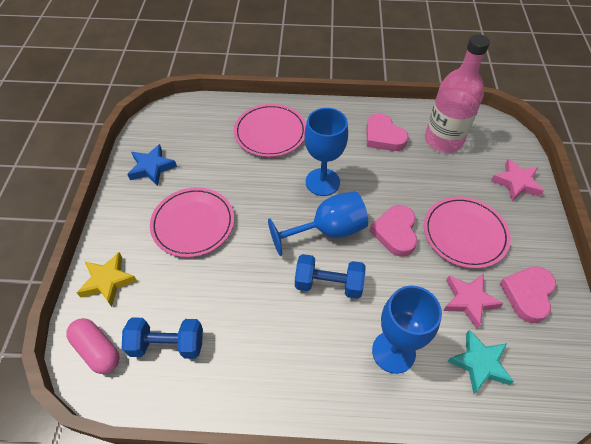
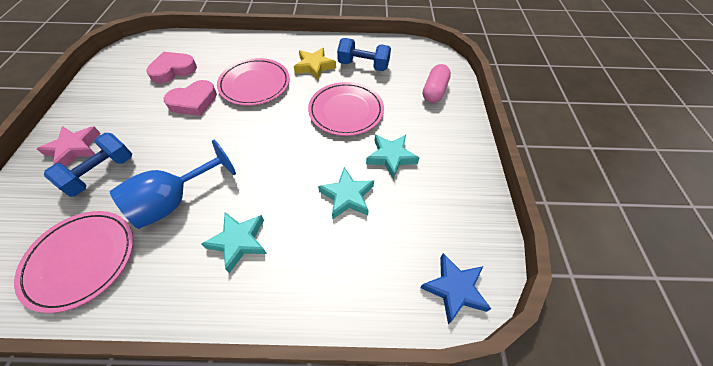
blue goblet: [268,191,368,256] [305,108,348,196] [372,286,442,374] = 3 -> [110,140,236,229] = 1
pink bottle: [425,34,490,153] = 1 -> none = 0
pink heart: [367,113,409,151] [370,205,417,257] [499,266,556,323] = 3 -> [146,52,197,84] [164,80,217,116] = 2
pink star: [443,274,504,329] [491,158,544,201] = 2 -> [37,126,100,167] = 1
turquoise star: [447,330,514,394] = 1 -> [202,212,267,273] [318,167,374,220] [366,134,419,180] = 3

